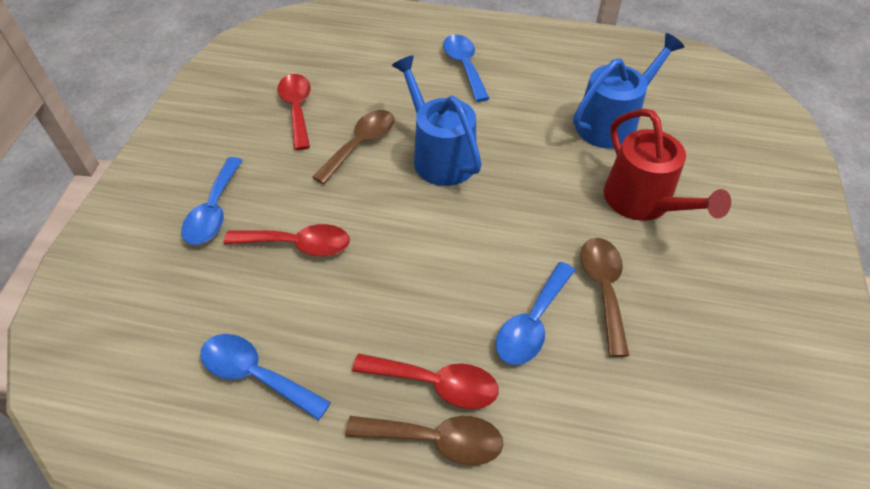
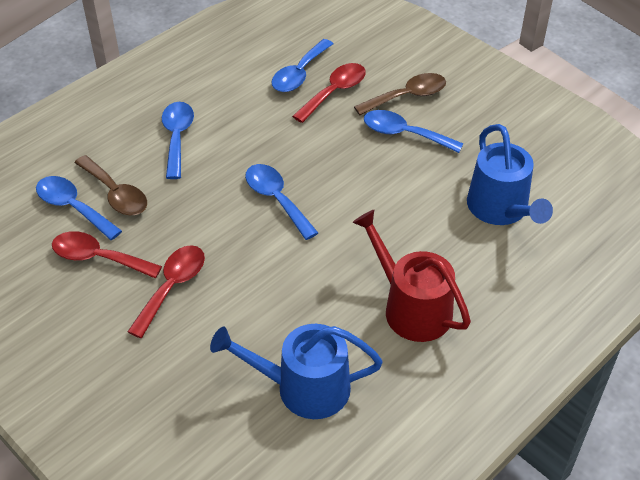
blue spoon: [181,157,242,245] [200,334,331,420] [443,35,490,102] [496,262,575,365] = 4 -> [36,176,122,240] [162,102,194,179] [245,164,318,240] [271,39,333,92] [364,110,464,153] = 5
brown spoon: [312,110,395,184] [346,416,503,465] [580,238,629,357] = 3 -> [74,155,147,216] [354,73,446,115] = 2

